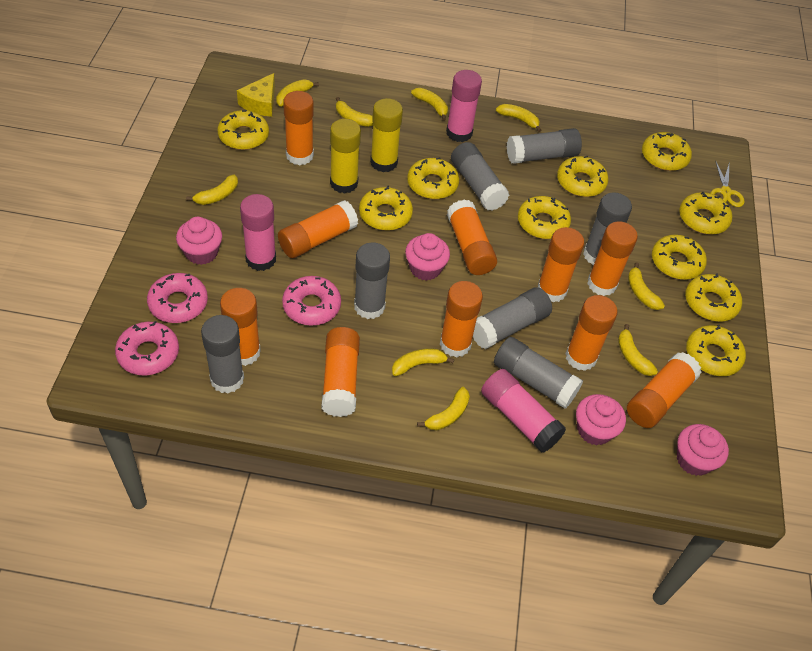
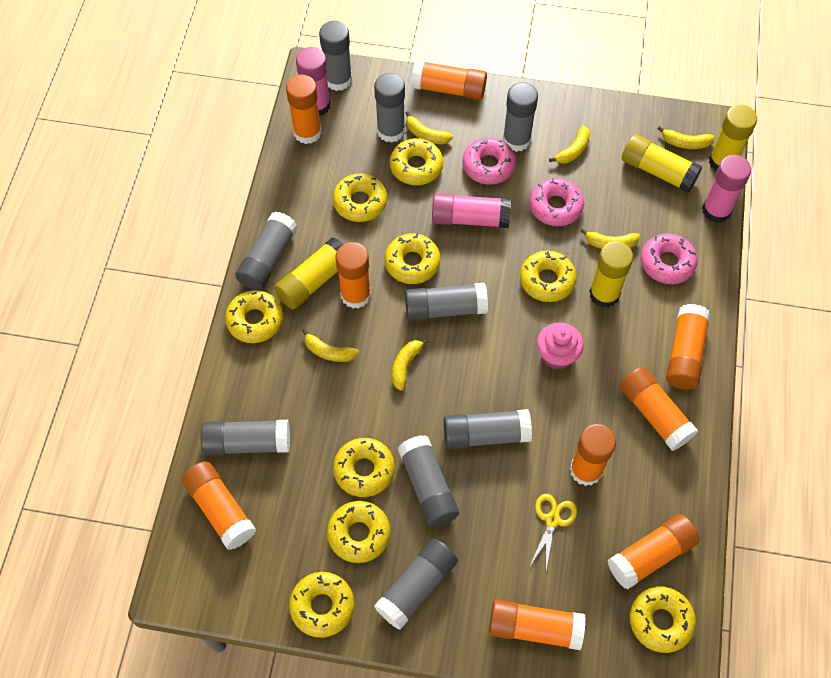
grey glue stick: [201,315,244,393] [354,243,390,319] [451,142,509,211] [473,287,552,349] [494,337,583,408] [507,128,582,164] [583,192,632,265] = 7 -> [201,420,290,456] [235,212,298,291] [319,21,352,91] [374,73,405,143] [374,538,458,630] [398,435,459,527] [405,283,488,321] [444,409,532,449] [503,82,538,152] = 9
orange glue stick: [220,288,261,366] [278,200,358,258] [283,91,314,165] [321,327,360,417] [440,281,483,357] [447,199,497,275] [538,227,584,302] [565,295,618,371] [587,221,638,296] [627,352,702,428] = 10 -> [181,461,256,550] [286,75,322,144] [335,242,371,309] [411,60,487,100] [489,599,586,650] [570,424,616,486] [608,514,700,590] [620,367,698,451] [666,304,711,389] = 9
pink cupcake: [176,217,222,265] [405,233,450,281] [576,394,626,446] [677,424,729,476] = 4 -> [537,323,584,369] = 1
yellow banana: [186,175,238,205] [276,79,319,107] [336,97,373,127] [392,348,455,376] [411,88,448,121] [417,387,470,430] [496,104,542,132] [618,324,658,376] [628,262,665,310] = 9 -> [302,328,359,362] [392,338,429,391] [406,111,453,144] [549,125,590,163] [580,228,640,249] [658,126,714,149] = 6
yellow cheese: [237,73,275,117] = 1 -> none = 0
yellow donut: [217,110,269,150] [359,185,413,231] [407,157,459,199] [518,196,571,239] [557,156,609,197] [642,132,692,171] [652,235,707,280] [679,192,732,235] [685,273,742,322] [686,324,746,376] = 10 -> [225,290,283,343] [289,572,354,638] [327,501,390,563] [333,174,387,222] [333,438,395,497] [385,233,440,284] [390,138,443,185] [520,251,577,302] [630,586,696,653] = 9
yellow glue stick: [330,119,361,194] [370,98,403,172] = 2 -> [274,237,343,309] [589,241,633,308] [622,134,702,193] [709,105,757,171] = 4

